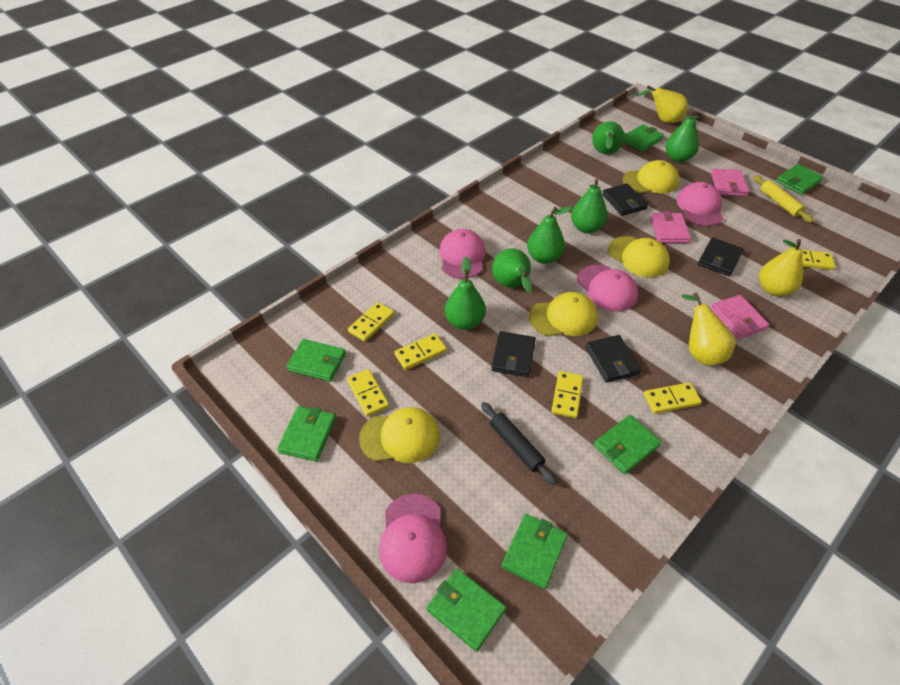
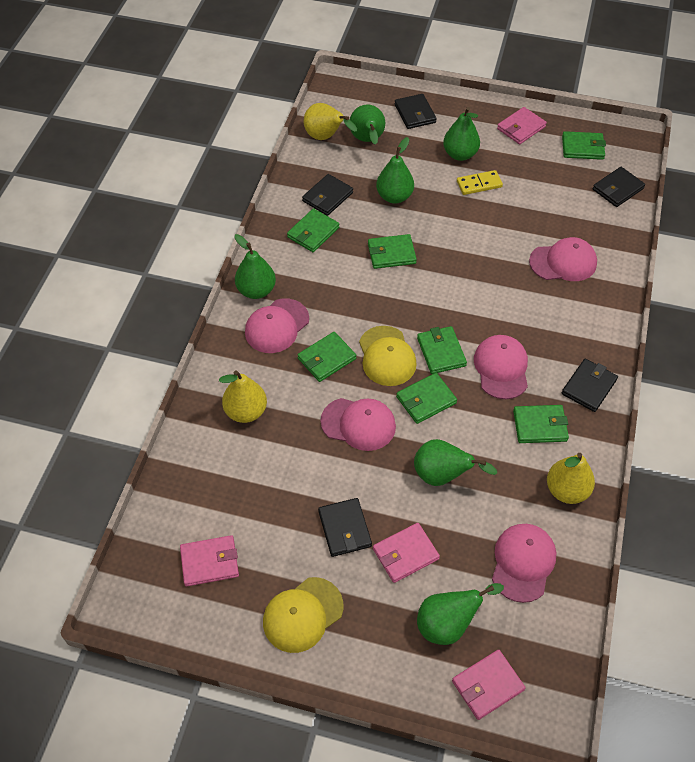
black rolling pin: [481,402,556,485] = 1 -> none = 0
black wallet: [491,331,536,377] [585,335,641,383] [602,183,648,216] [698,237,744,277] = 4 -> [302,174,353,216] [318,498,372,557] [395,94,437,129] [562,359,618,412] [593,167,645,207] = 5
pink cap: [379,494,447,583] [439,229,486,279] [577,265,638,312] [677,182,724,226] = 4 -> [245,298,309,353] [320,398,396,451] [474,335,528,399] [492,524,556,603] [529,237,597,281] = 5
pink wallet: [650,211,691,243] [710,295,769,339] [711,169,749,196] = 3 -> [180,535,239,586] [373,523,440,583] [452,650,526,720] [497,107,547,144] = 4
yellow cap: [359,407,440,463] [529,292,598,336] [608,236,670,277] [623,160,679,194] = 4 -> [263,577,343,653] [359,326,417,386] = 2
yellow domino: [347,369,389,417] [348,302,394,342] [394,333,447,370] [551,371,583,418] [644,382,702,414] [787,248,835,270] = 6 -> [457,170,503,195] = 1
yellow rolling pin: [753,175,814,223] = 1 -> none = 0

